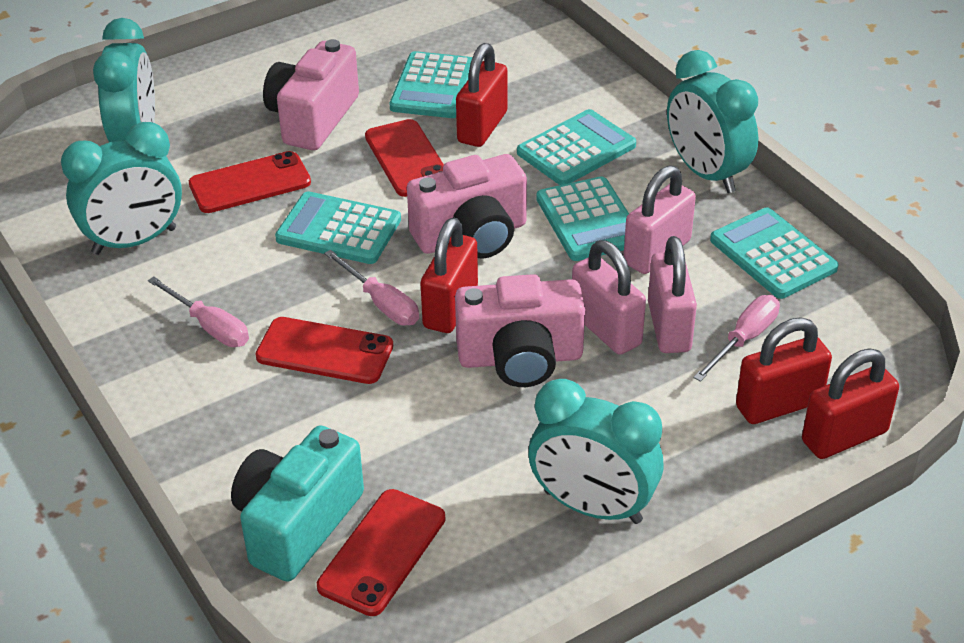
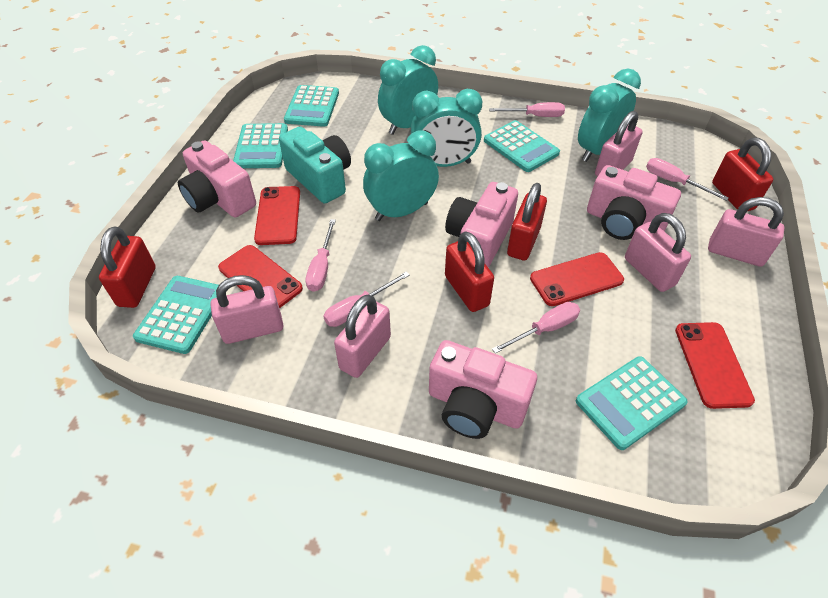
pink camera: [263,39,359,150] [407,154,527,259] [455,274,585,387] = 3 -> [178,140,256,218] [429,340,537,439] [445,182,518,268] [587,165,681,240] = 4
pink padlock: [572,240,646,355] [624,165,696,274] [648,236,697,353] = 3 -> [210,275,283,344] [334,294,391,378] [595,111,643,176] [625,213,691,292] [708,197,784,267] = 5
pink screwdriver: [148,276,249,347] [324,250,419,326] [693,295,780,382] = 3 -> [306,219,336,292] [323,272,409,327] [489,102,565,117] [492,302,580,354] [646,158,729,201] = 5

